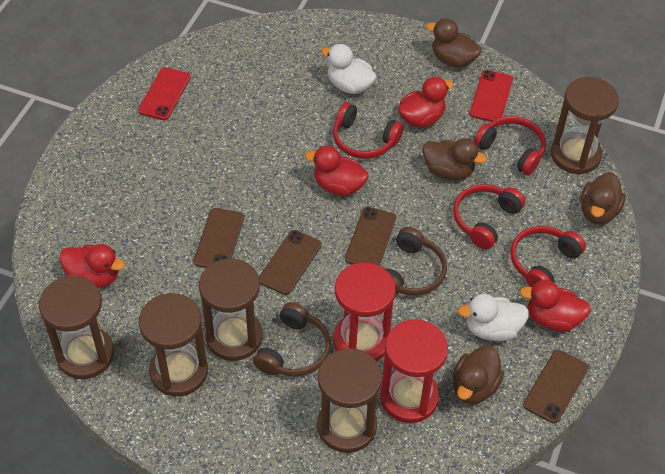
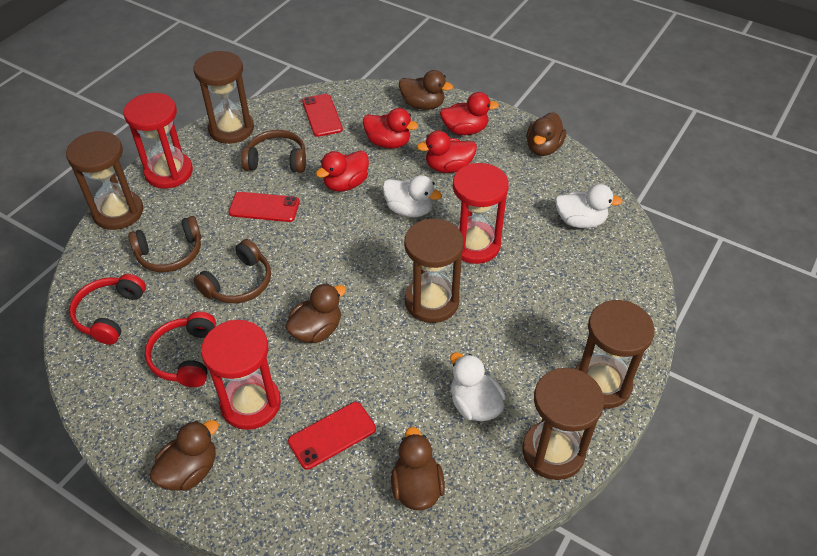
brown duck: [422,138,487,180] [426,18,482,68] [453,345,504,404] [580,172,626,224] = 4 -> [149,420,219,491] [285,283,346,343] [391,427,445,510] [399,70,453,110] [526,112,566,156] = 5
brown headphones: [253,302,331,377] [385,227,447,296] = 2 -> [128,216,201,272] [194,239,271,303] [241,130,306,173] = 3
brown phone: [193,208,244,268] [259,230,322,295] [345,207,396,266] [523,350,589,424] = 4 -> none = 0
red headphones: [333,102,404,159] [453,184,525,250] [474,116,546,175] [511,226,586,287] = 4 -> [69,274,146,345] [145,312,216,387] = 2
red hourglass: [333,263,396,361] [380,319,448,423] = 2 -> [124,93,193,189] [201,320,281,430] [453,163,509,264] = 3
red phone: [138,67,191,120] [470,70,513,122] = 2 -> [229,192,300,222] [288,402,376,470] [302,94,343,137] = 3
white duck: [321,44,377,94] [458,294,529,341] = 2 -> [382,175,442,217] [450,352,505,421] [555,184,623,228] = 3

